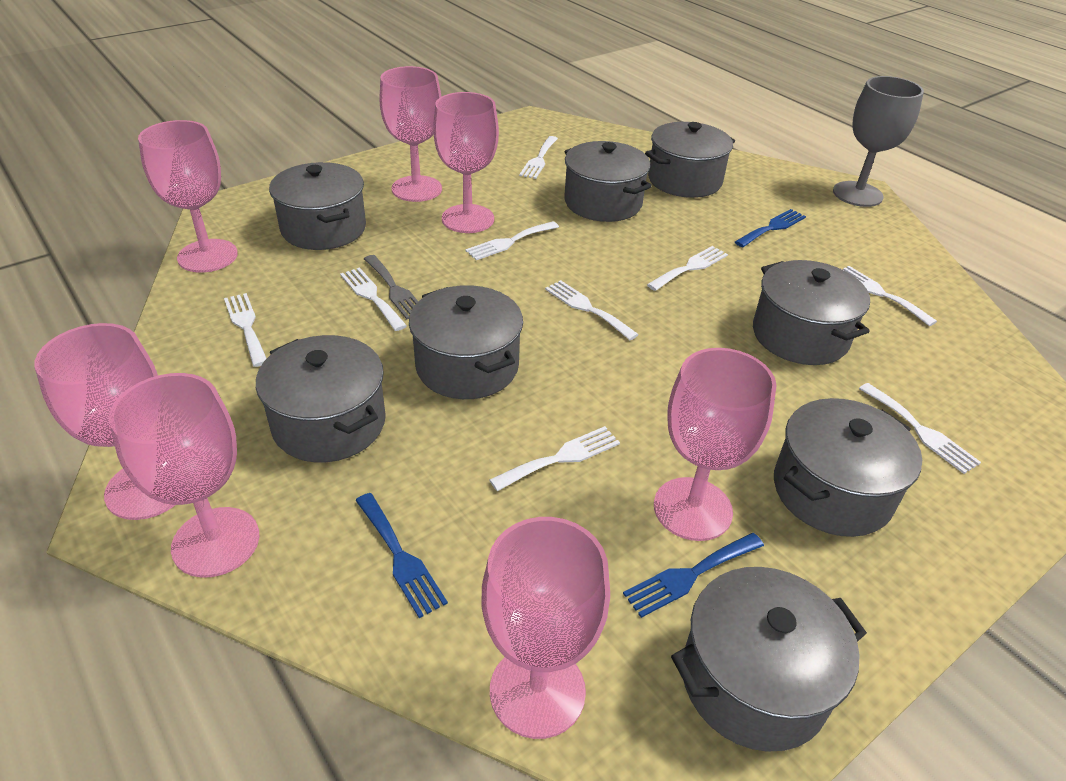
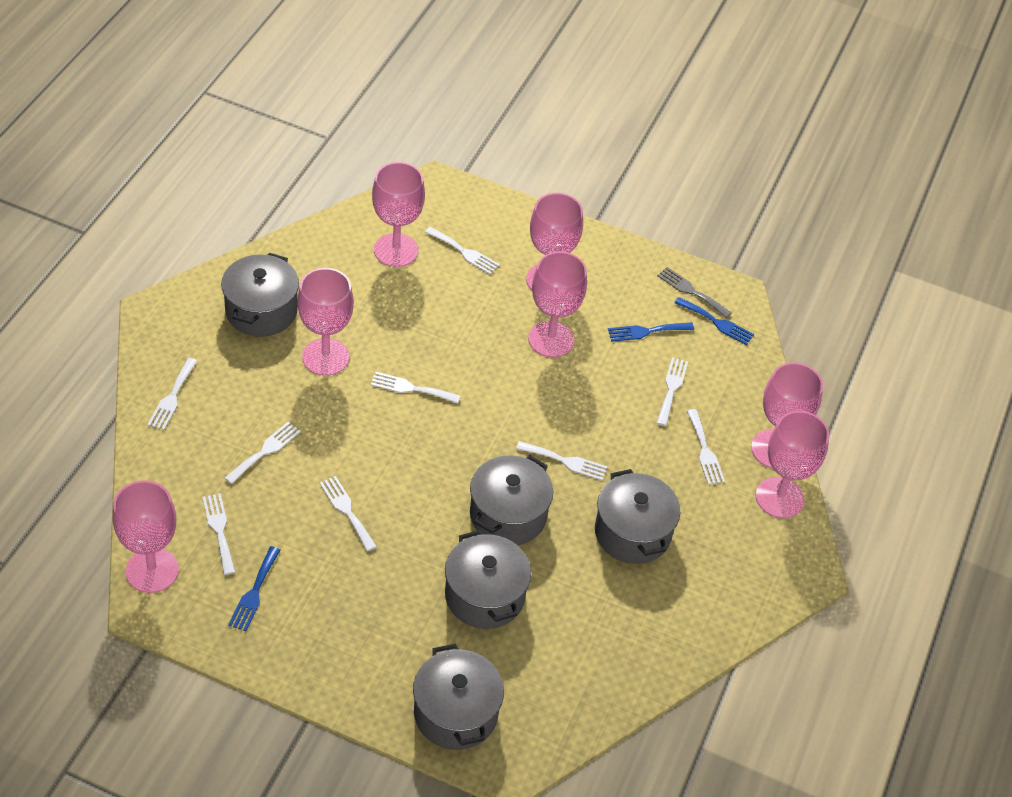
grey goblet: [833,76,924,207] = 1 -> none = 0
grey pot: [256,335,386,462] [269,162,366,250] [409,285,523,399] [564,141,652,222] [645,122,735,198] [671,567,867,752] [753,260,870,365] [774,398,922,537] = 8 -> [221,253,299,337] [413,644,504,750] [445,530,531,629] [470,455,553,545] [595,469,680,564] = 5

